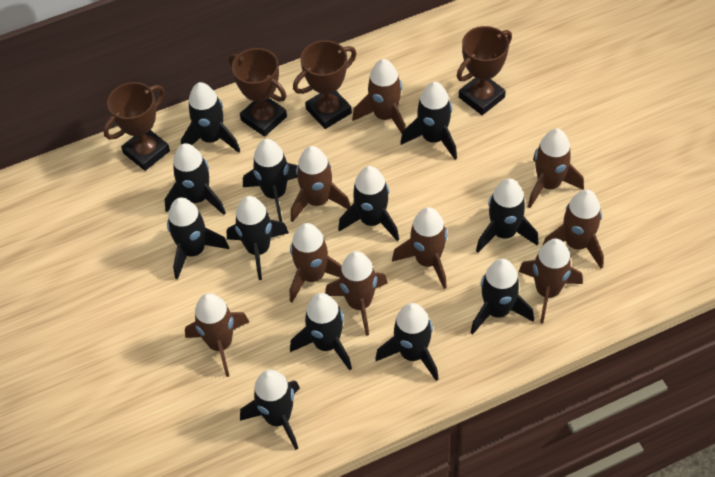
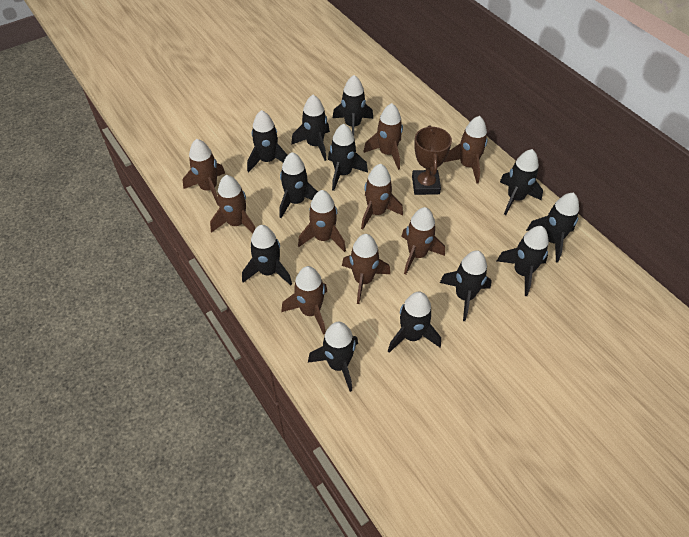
brown trophy: [103,82,170,171] [229,48,287,137] [293,40,357,129] [457,26,512,115] = 4 -> [412,125,452,195] = 1

